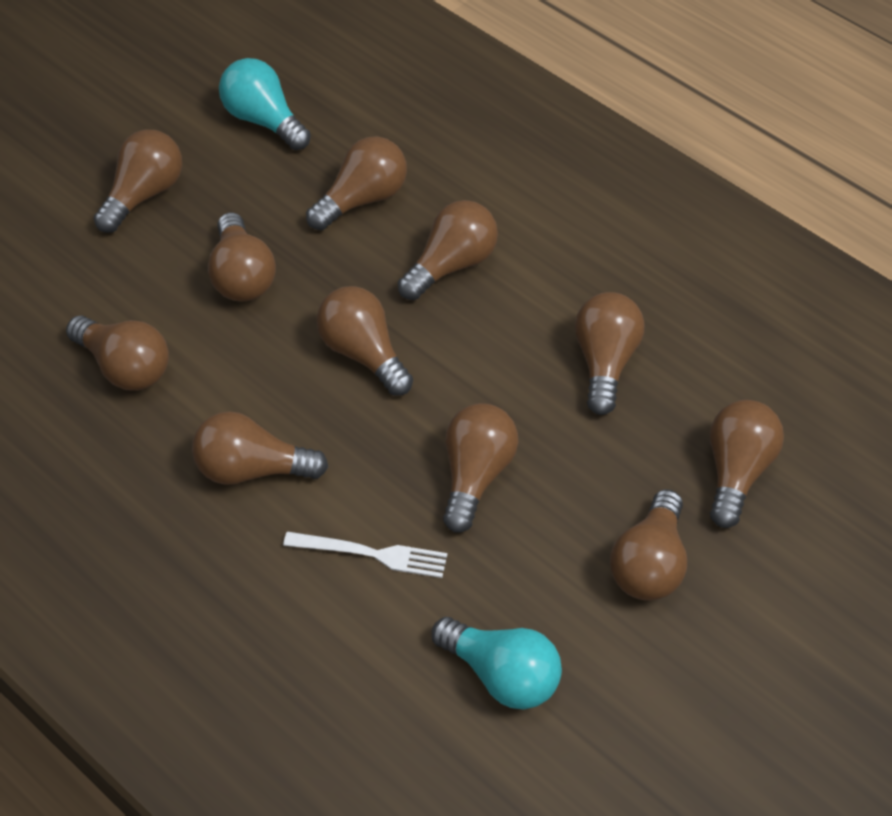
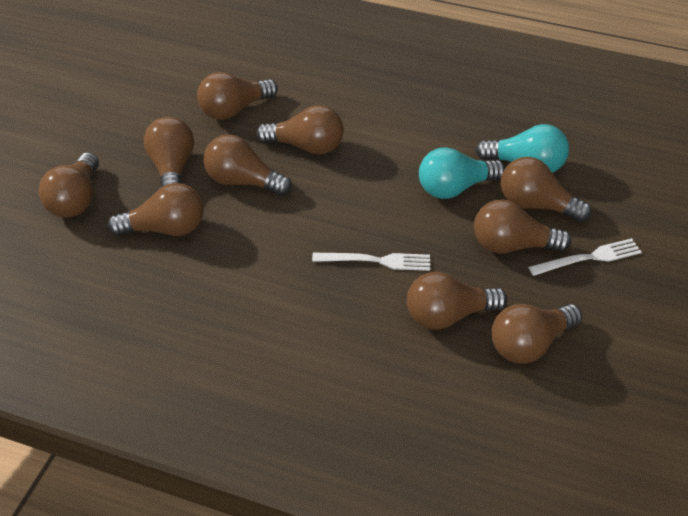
brown light bulb: [66,316,169,391] [93,130,182,233] [192,411,328,485] [208,212,276,302] [306,136,407,230] [317,286,413,396] [398,200,498,300] [443,403,518,533] [575,292,644,415] [610,489,687,601] [710,400,784,528] = 11 -> [39,152,99,218] [108,183,204,236] [144,117,194,187] [197,72,278,120] [203,134,292,196] [256,105,344,155] [407,272,507,330] [474,199,571,253] [491,304,582,364] [501,157,592,222] = 10
white fork: [283,531,447,578] = 1 -> [312,253,430,271] [528,238,642,276] = 2

